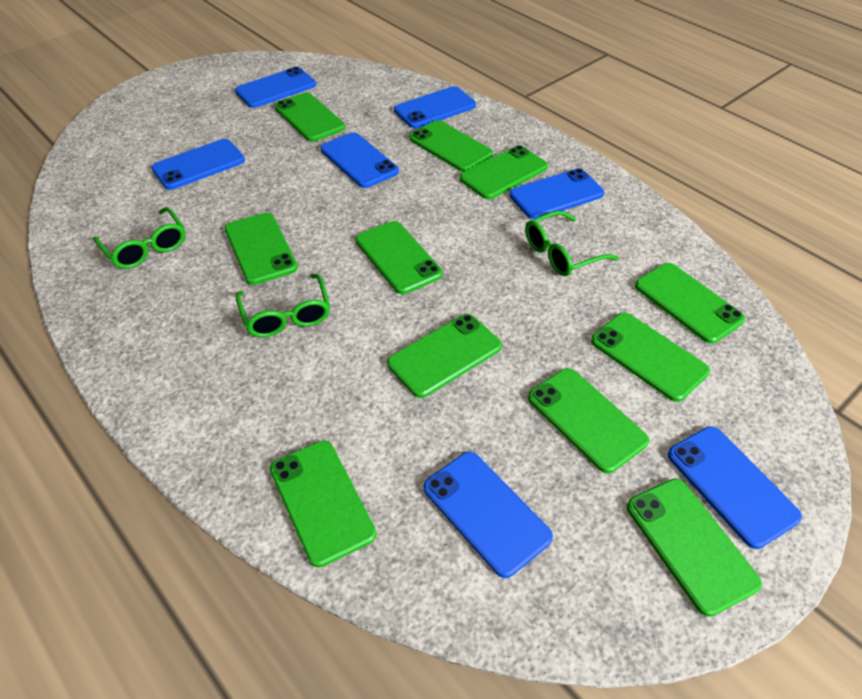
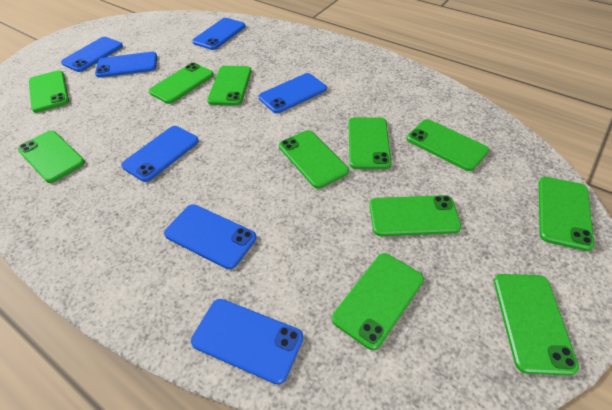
green glasses: [93,207,186,269] [236,274,330,337] [525,211,619,276] = 3 -> none = 0

